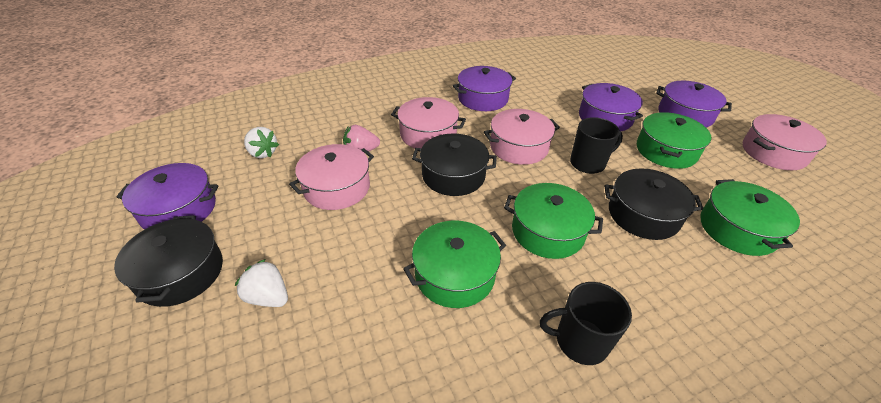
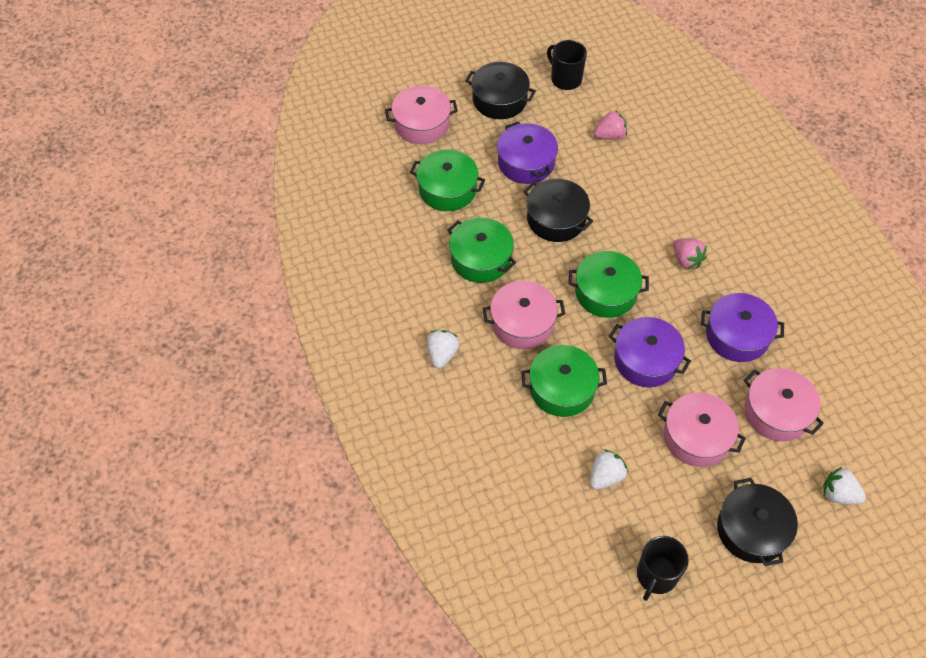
pink strawberry: [343,125,380,152] = 1 -> [594,110,627,140] [673,238,707,269] = 2
purple pot: [117,163,218,230] [453,66,516,111] [579,83,643,131] [656,81,732,128] = 4 -> [497,122,558,184] [609,317,691,387] [701,293,784,362] = 3
white strawberry: [235,259,288,307] [244,127,279,158] = 2 -> [427,330,460,368] [590,449,628,490] [823,467,866,504] = 3

